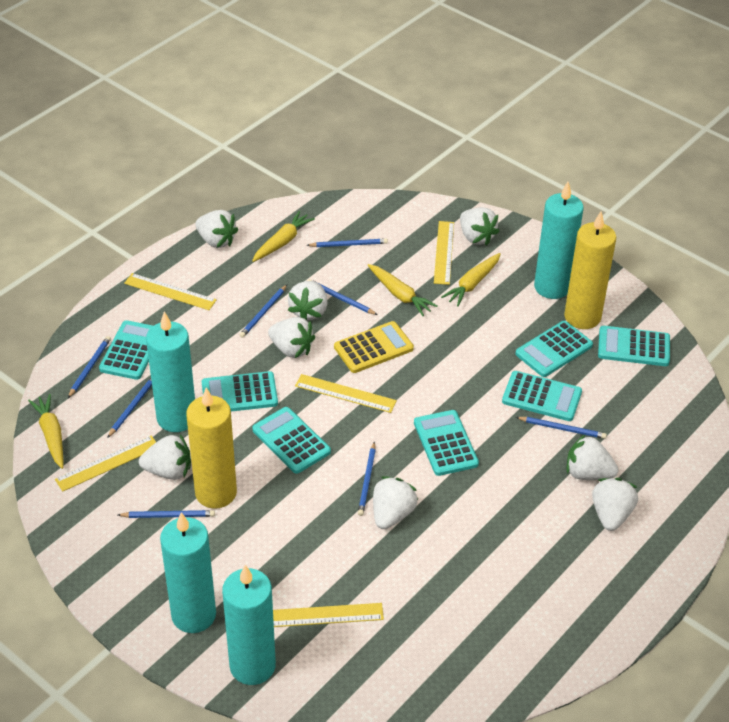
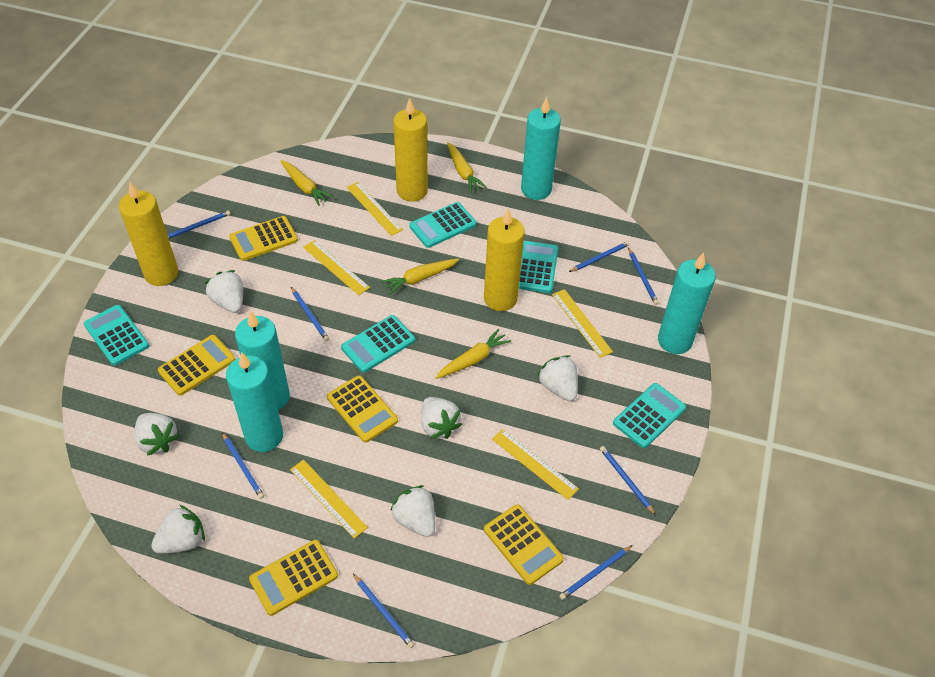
turquoise calculator: [99,320,153,380] [202,371,278,412] [252,407,331,474] [414,410,479,476] [502,371,582,421] [515,321,593,377] [598,326,670,366] = 7 -> [84,305,149,366] [341,315,415,373] [409,202,476,248] [519,241,558,293] [613,383,686,448] = 5
white strawberry: [139,434,191,480] [195,210,239,248] [268,317,315,358] [288,281,327,320] [373,476,418,529] [460,207,500,246] [567,434,618,480] [592,478,638,531] = 8 -> [134,413,180,456] [151,505,205,554] [205,270,243,313] [390,485,435,537] [421,397,462,439] [537,355,578,401] = 6
yellow calculator: [334,321,414,373] = 1 -> [158,335,236,396] [229,216,298,261] [249,540,338,616] [327,375,398,443] [484,504,564,585] = 5
yellow candle: [186,387,237,509] [564,211,616,329] = 2 -> [119,182,178,286] [393,98,428,202] [484,209,525,311] = 3

